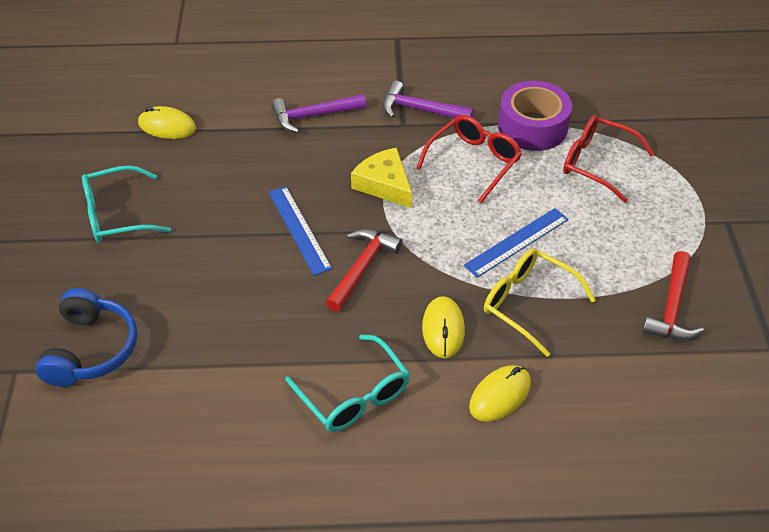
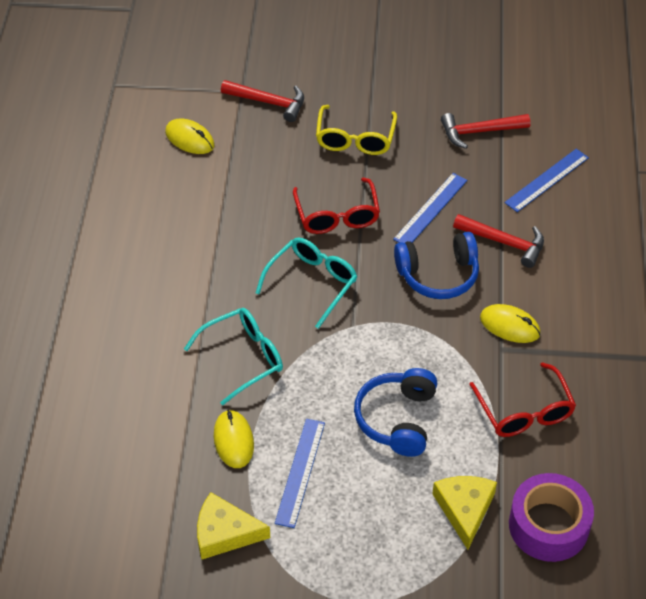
blue headphones: [35,288,138,387] = 1 -> [354,368,437,457] [394,232,479,299] = 2
blue ruler: [269,186,332,276] [464,208,568,278] = 2 -> [275,419,325,528] [393,173,467,243] [504,149,589,212] = 3
purple hammer: [272,94,366,133] [383,80,474,118] = 2 -> none = 0
red hammer: [326,229,403,312] [642,251,704,340] = 2 -> [221,80,304,122] [441,113,530,149] [453,214,544,268] = 3
yellow cheese: [351,147,412,208] = 1 -> [197,492,270,560] [433,476,497,550] = 2

